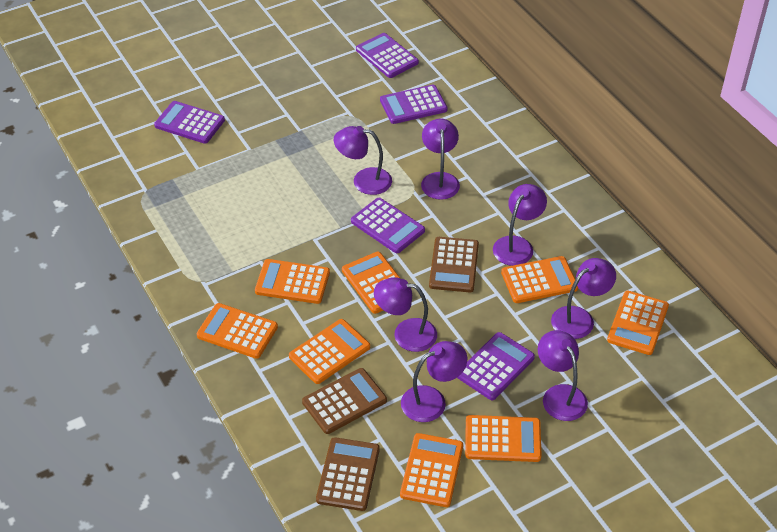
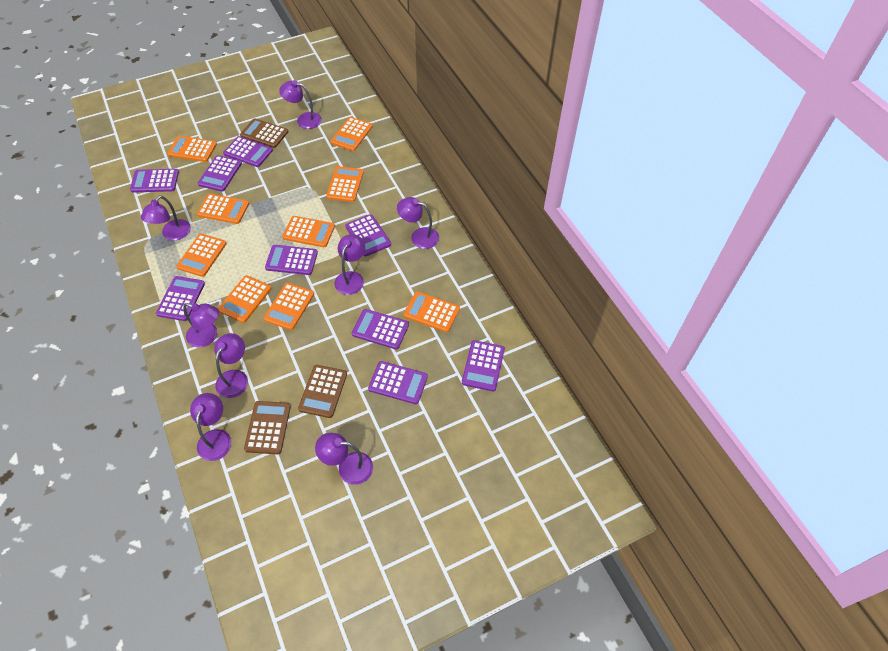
orange calculator: [197,303,278,359] [255,259,330,304] [289,319,370,384] [342,252,401,314] [400,433,463,507] [465,415,542,462] [501,256,578,303] [607,290,669,355] = 8 -> [167,136,217,162] [176,234,227,277] [197,194,249,224] [218,275,272,323] [264,283,314,330] [283,216,335,247] [326,166,364,202] [331,117,373,151] [404,291,460,333] = 9
purple calculator: [154,101,225,144] [351,198,425,253] [356,33,419,78] [380,85,448,124] [457,332,535,400] = 5 -> [130,169,179,193] [156,276,205,321] [198,155,242,192] [223,136,273,167] [265,245,318,275] [345,214,391,256] [352,309,409,350] [368,361,428,404] [462,340,505,391] = 9
purple lamp: [334,126,392,195] [374,277,437,352] [401,341,467,422] [421,118,460,200] [493,184,547,266] [538,330,588,421] [551,258,616,339] = 7 -> [141,196,191,240] [183,303,219,348] [190,393,231,461] [214,333,248,398] [279,80,322,129] [315,433,373,485] [335,234,365,295] [397,197,439,249] = 8

